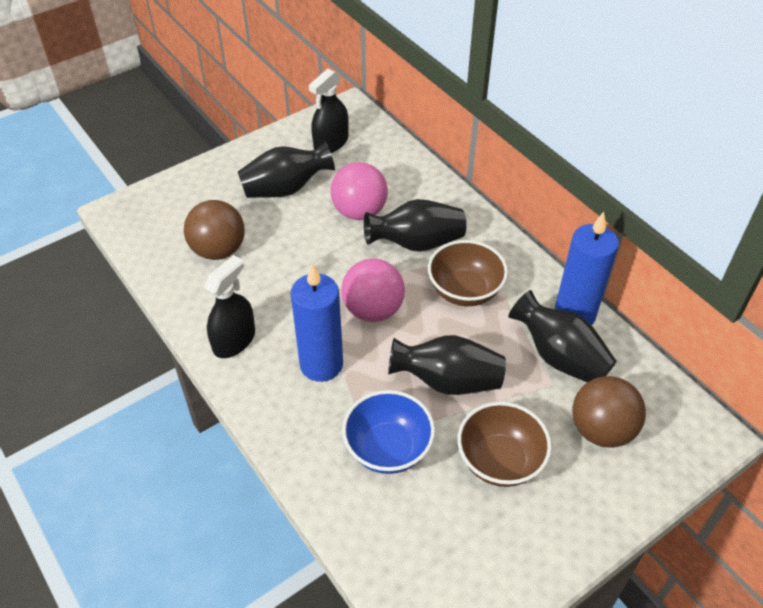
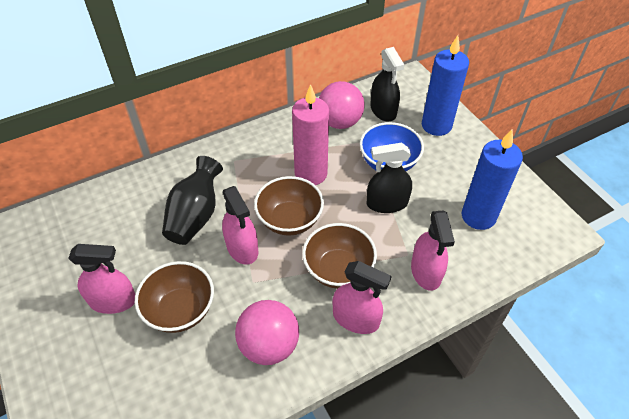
black vase: [238,141,335,198] [364,199,466,252] [388,335,506,395] [508,290,617,383] = 4 -> [162,156,223,245] = 1
brown ball: [184,200,245,260] [572,376,646,448] = 2 -> none = 0
brown bowl: [428,240,508,306] [457,402,552,487] = 2 -> [135,261,214,333] [254,176,324,236] [302,223,377,289] = 3
pink candle: none = 0 -> [292,84,329,185] = 1
pink spray bottle: none = 0 -> [68,244,135,314] [222,186,259,264] [333,261,392,334] [411,211,455,291] = 4

